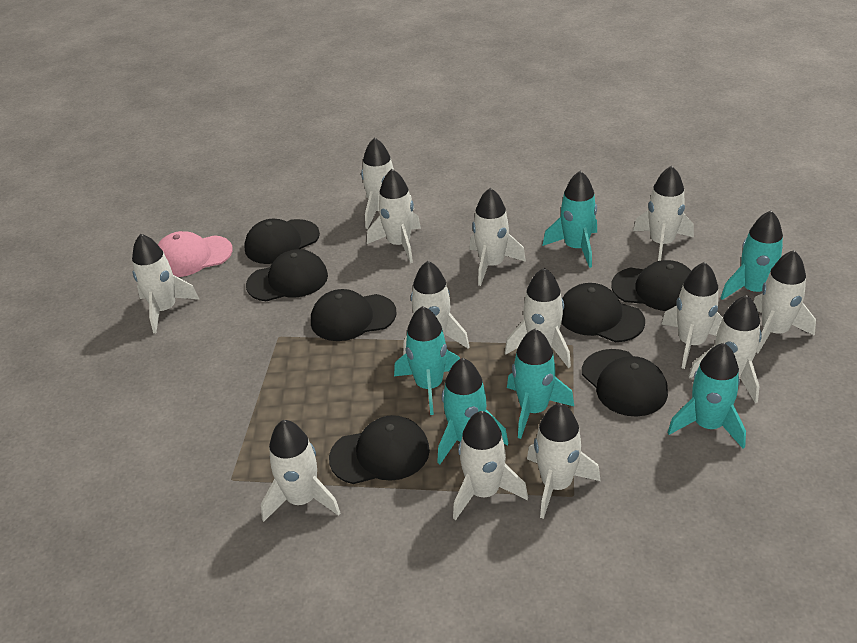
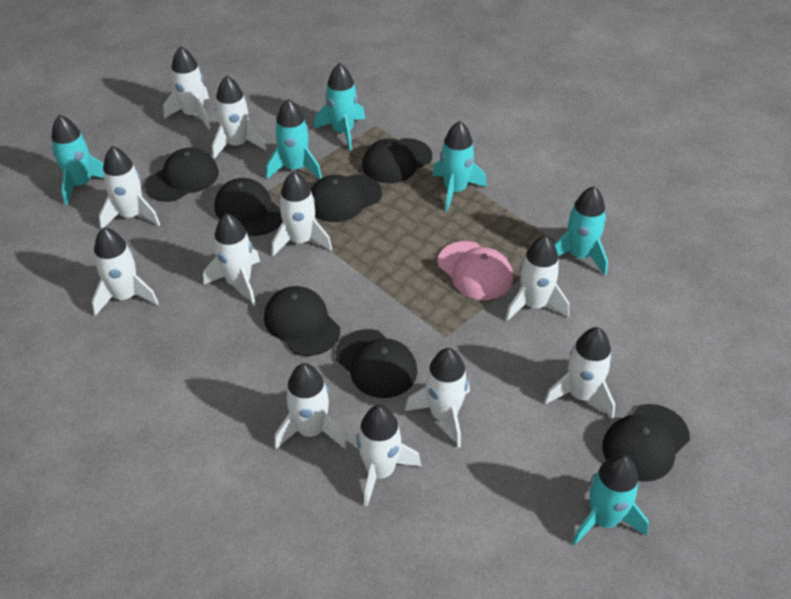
white rocket: [132,234,199,333] [261,420,340,522] [361,137,414,229] [367,169,421,263] [403,261,470,355] [453,411,528,520] [470,188,526,286] [505,268,571,368] [527,403,601,519] [633,166,694,261] [661,262,723,369] [689,295,762,403] [754,250,816,353] = 13 -> [91,227,159,316] [99,146,160,229] [163,46,211,130] [203,213,260,306] [212,76,267,159] [272,171,332,256] [274,363,346,449] [353,405,422,507] [405,348,470,448] [505,235,569,321] [544,327,615,419] = 11

